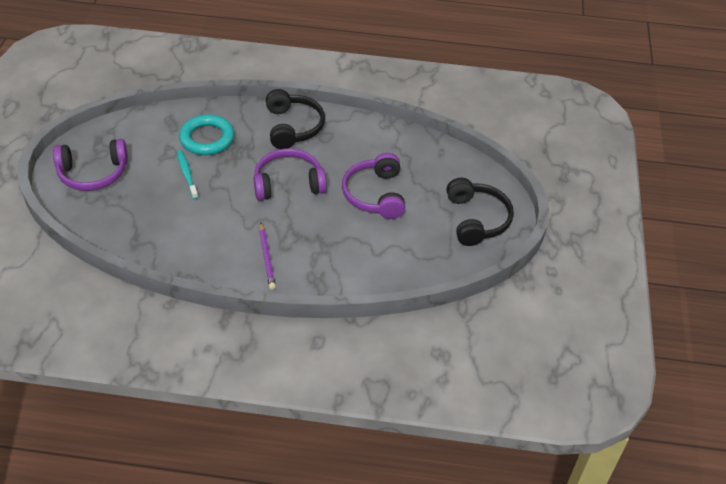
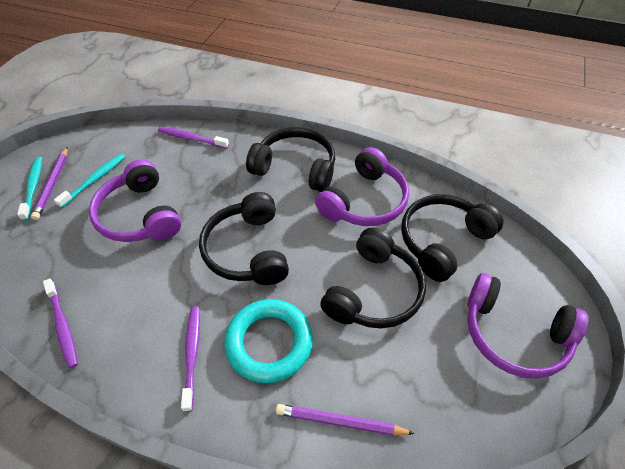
black headphones: [266,89,325,149] [446,178,514,246] = 2 -> [199,192,289,285] [246,127,335,192] [320,228,426,329] [401,194,504,282] = 4
purple pencil: [259,223,276,290] = 1 -> [31,147,68,220] [276,404,415,436] = 2
purple toothbrush: none = 0 -> [43,278,78,368] [158,127,229,149] [181,306,200,412] = 3
turquoise toothbrush: [177,150,198,199] = 1 -> [17,157,42,221] [54,154,126,208] = 2

